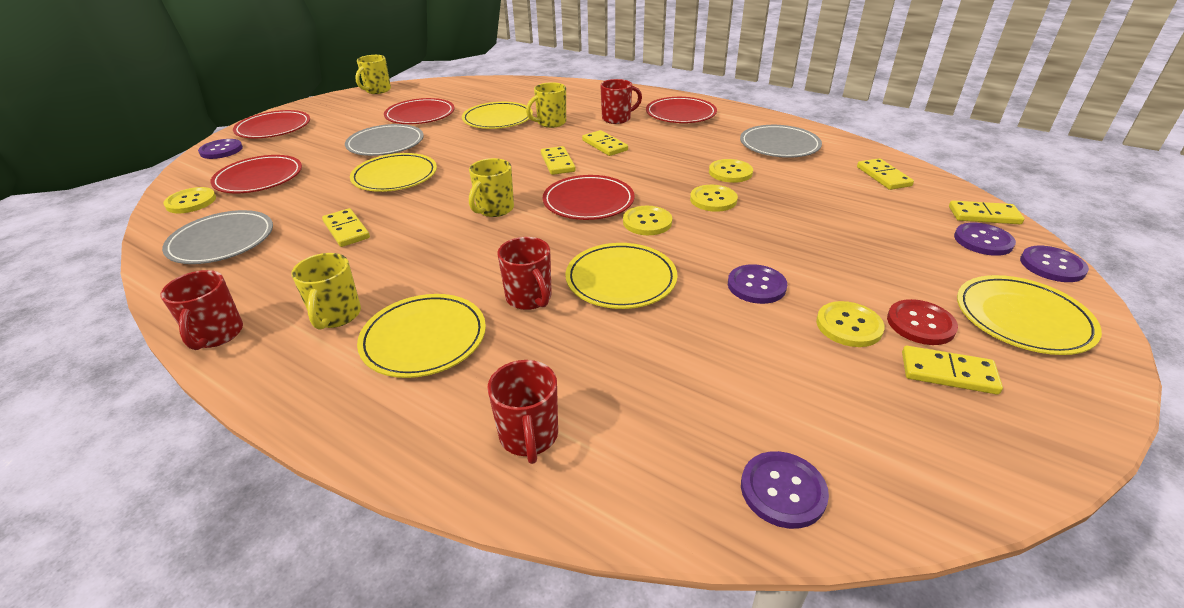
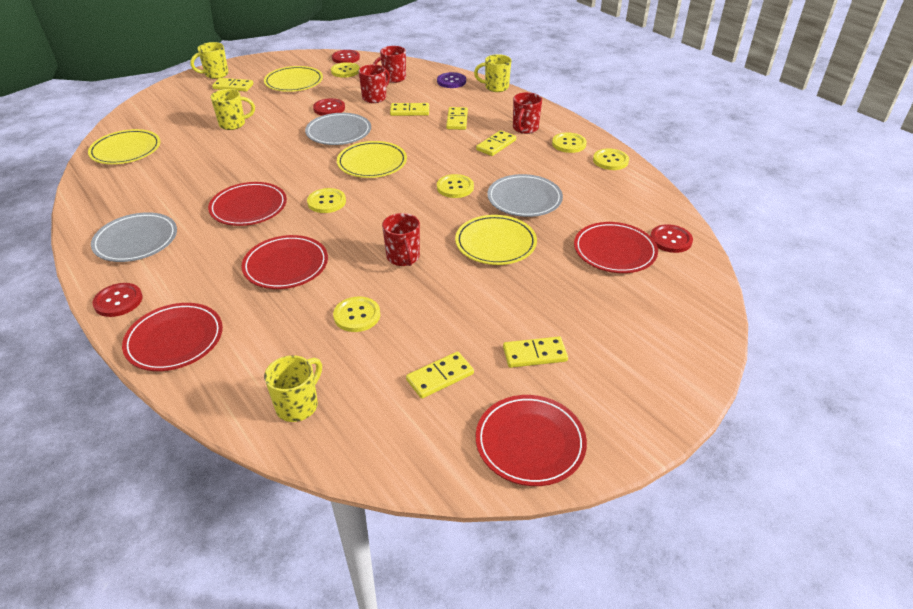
purple button: [198,139,243,159] [728,264,787,304] [741,451,829,529] [954,223,1016,256] [1020,246,1089,282] = 5 -> [437,72,466,88] = 1
red button: [887,299,958,345] = 1 -> [93,283,143,317] [313,98,345,116] [332,50,360,63] [650,224,693,253] = 4
yellow button: [163,187,216,213] [623,206,672,235] [690,185,738,212] [709,159,753,183] [816,301,885,347] = 5 -> [307,188,346,213] [331,62,360,78] [333,296,380,332] [437,174,474,198] [552,133,587,153] [593,149,629,170] = 6
yellow plate: [350,153,437,192] [357,294,486,378] [462,102,533,129] [565,243,677,309] [957,275,1102,355] = 5 -> [88,129,161,164] [264,66,323,92] [337,141,407,178] [455,215,537,265] = 4

